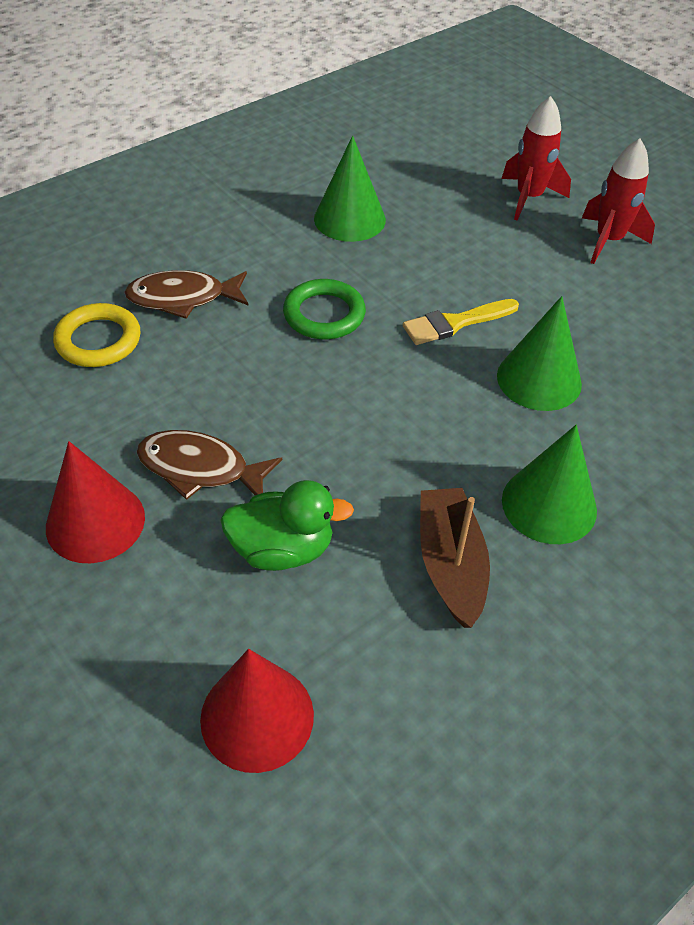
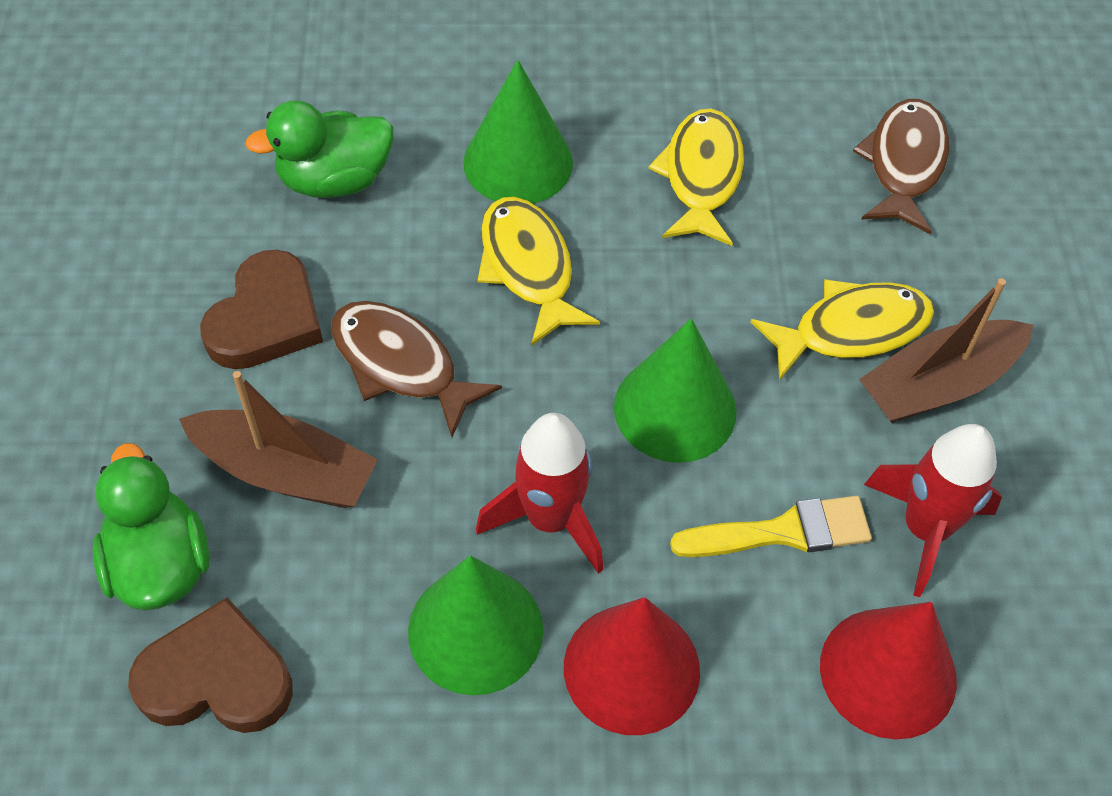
brown boat: [420,488,490,628] = 1 -> [179,371,378,508] [859,278,1034,423] = 2
brown heart: none = 0 -> [128,597,293,733] [200,249,323,369] = 2
green duck: [220,480,354,571] = 1 -> [93,443,210,610] [245,100,393,198] = 2
green ring: [283,279,366,339] = 1 -> none = 0
yellow fish: none = 0 -> [478,197,600,346] [648,109,744,246] [750,279,935,381] = 3
yellow ring: [53,303,140,367] = 1 -> none = 0

